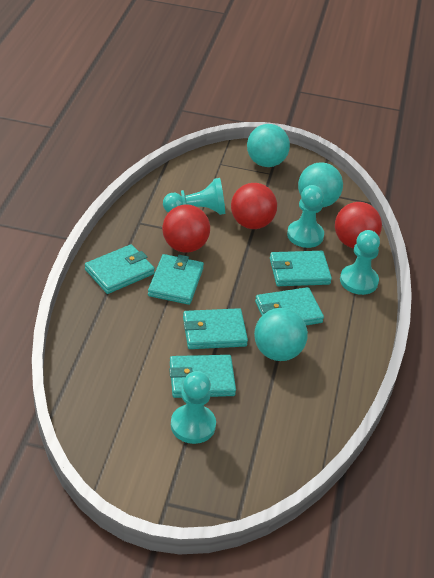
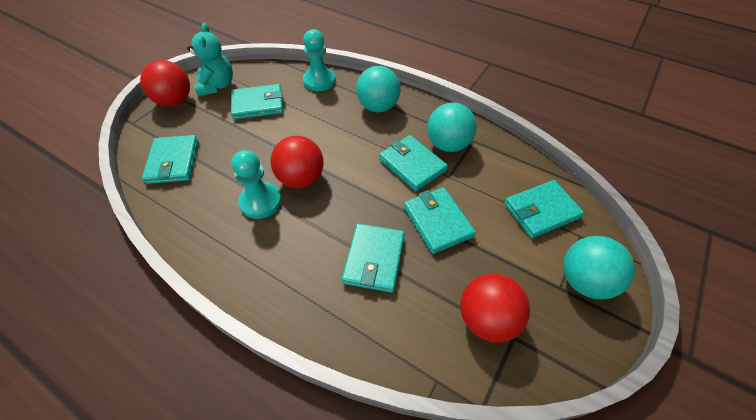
turquoise pawn: [163,178,225,215] [171,371,216,444] [287,185,324,248] [340,230,380,295] = 4 -> [231,150,282,219] [303,29,336,91] = 2
turquoise teddy bear: none = 0 -> [187,23,233,97] = 1

